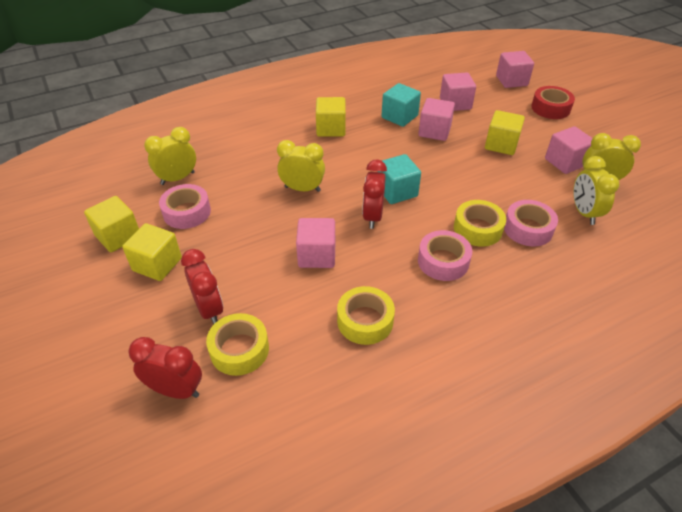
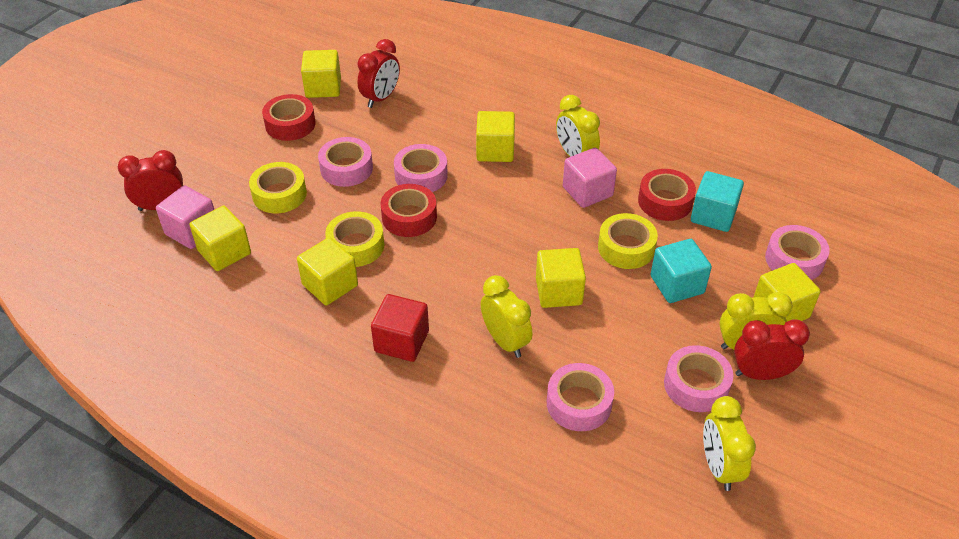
pink cube: [296,218,335,268] [418,98,455,141] [440,72,476,111] [496,51,534,88] [545,126,593,174] = 5 -> [156,185,214,249] [563,148,617,208] = 2
pink tape: [159,184,211,229] [418,230,472,281] [504,200,558,247] = 3 -> [318,137,373,187] [394,144,448,192] [547,363,614,431] [664,345,733,412] [765,225,830,280] = 5
red cube: none = 0 -> [371,294,429,362] = 1
red tape: [531,86,575,119] = 1 -> [262,94,316,141] [381,184,437,237] [638,169,696,221] = 3
yellow cube: [84,196,139,252] [122,223,182,281] [316,97,346,137] [485,110,525,155] = 4 -> [189,206,251,271] [297,237,358,305] [301,50,341,98] [476,111,515,162] [536,248,586,308] [754,263,820,321] = 6

